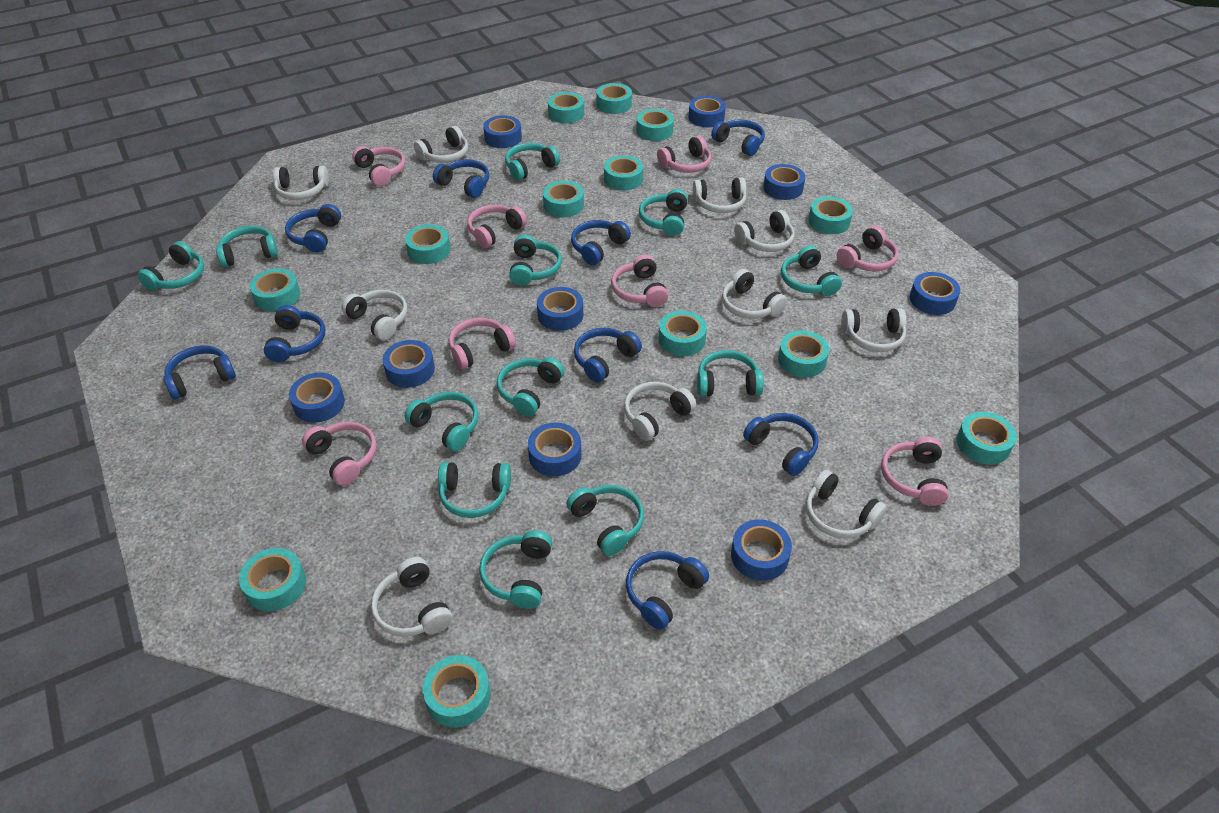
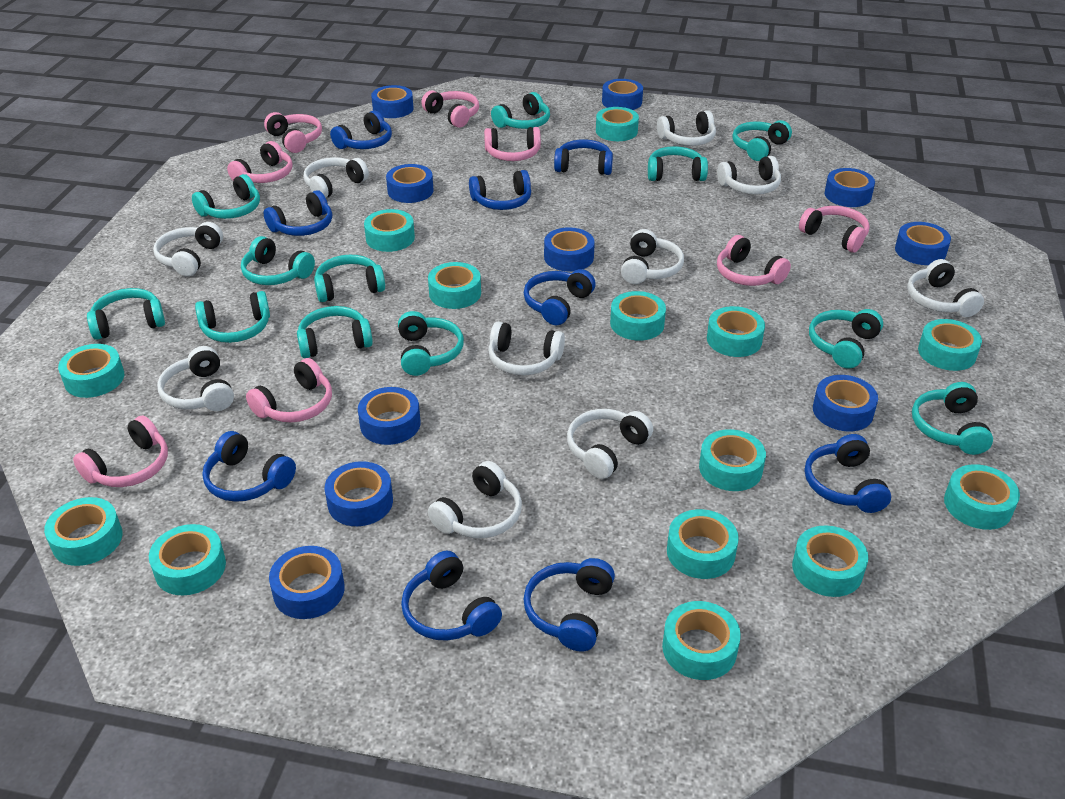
blue tape: [289,373,345,423] [383,340,435,388] [483,115,522,148] [528,422,582,476] [537,287,583,331] [688,96,726,127] [731,520,792,581] [763,164,805,200] [910,272,960,315] = 9 -> [269,546,345,619] [325,461,393,526] [358,387,421,445] [371,85,414,118] [386,164,433,203] [544,227,595,272] [602,79,643,110] [813,375,878,431] [825,168,875,207] [895,222,951,265] = 10
turquoise tape: [239,548,306,611] [250,268,300,311] [405,224,450,264] [422,655,491,728] [543,181,584,218] [548,92,584,123] [596,83,632,114] [604,155,643,191] [636,109,674,141] [659,310,707,356] [778,330,829,378] [808,196,853,234] [956,412,1017,465] = 13 -> [44,497,122,566] [58,344,124,398] [149,524,226,595] [364,209,415,252] [428,262,481,309] [596,107,639,141] [610,291,666,341] [662,601,741,680] [667,509,739,579] [699,429,766,491] [707,306,765,357] [792,525,868,597] [918,319,982,371] [944,464,1020,530] = 14

